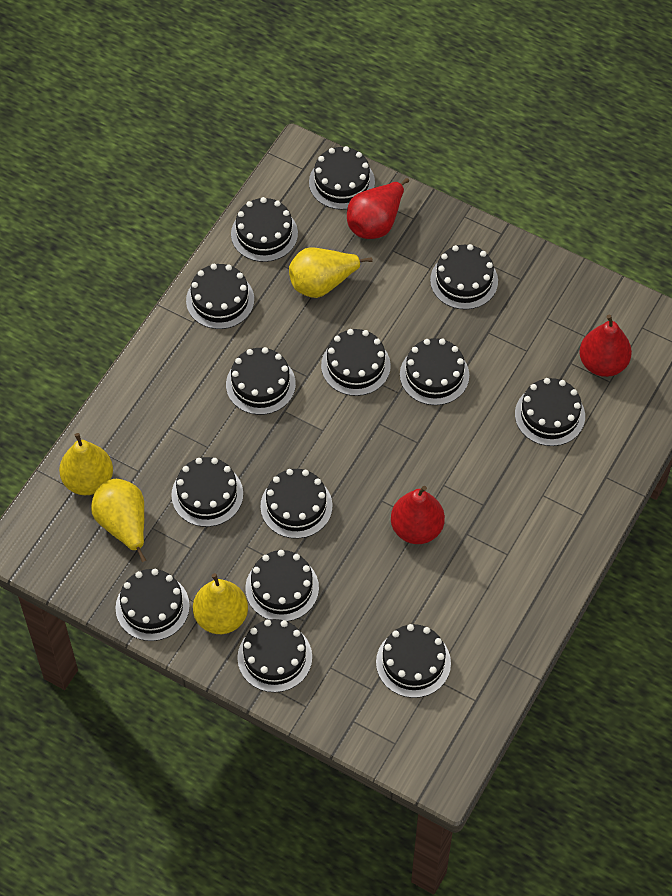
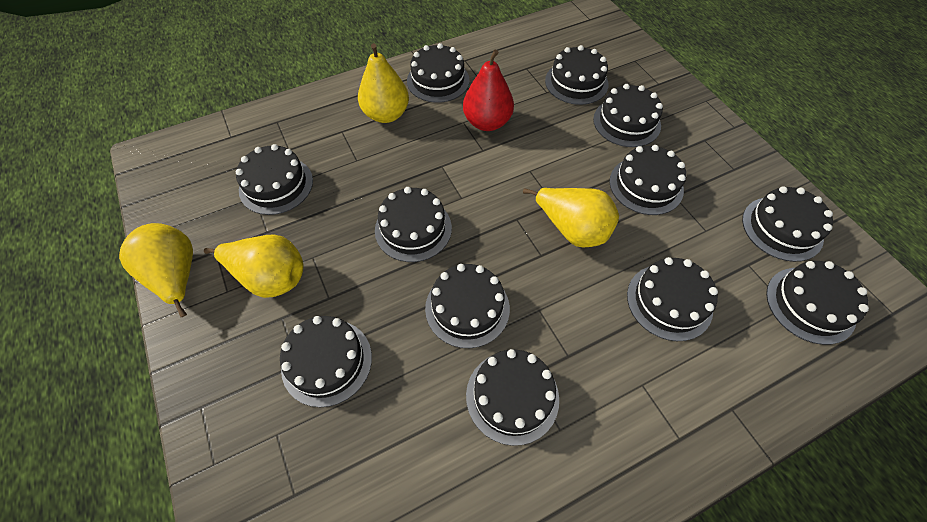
black cake: [115,569,190,641] [171,457,243,527] [186,264,254,329] [226,347,296,415] [231,197,298,262] [237,619,312,692] [245,550,319,622] [260,469,332,539] [309,146,375,210] [321,329,391,396] [376,624,451,698] [400,338,469,405] [430,244,498,310] [515,378,585,446] = 14 -> [236,144,313,215] [280,316,372,407] [375,187,452,262] [407,43,469,103] [425,264,510,348] [466,349,559,446] [545,45,608,105] [593,84,663,147] [609,145,686,215] [627,257,718,341] [742,186,833,262] [766,261,869,345] = 12
red pear: [347,178,409,239] [391,486,445,544] [579,315,632,377] = 3 -> [463,49,514,131] = 1

